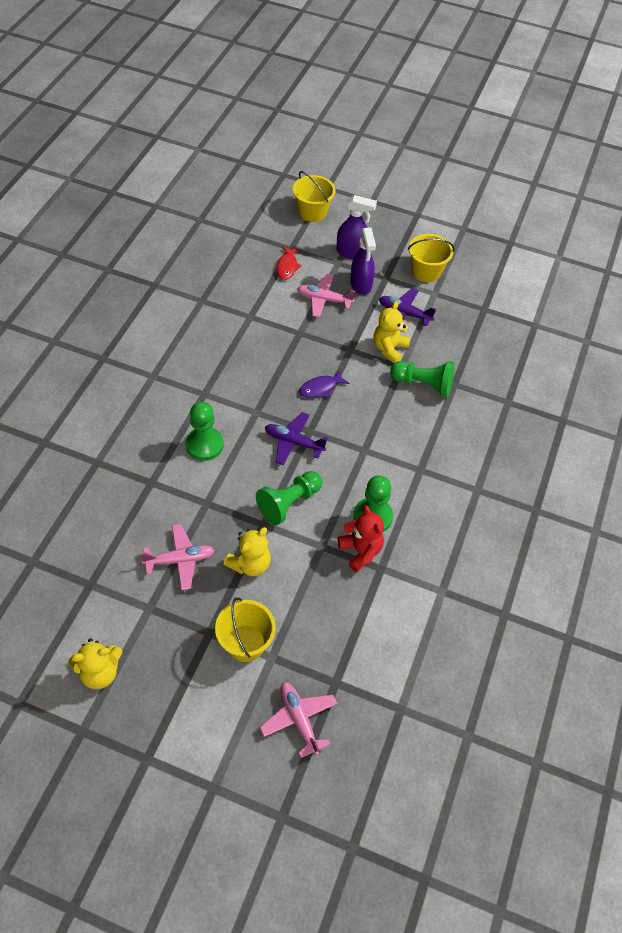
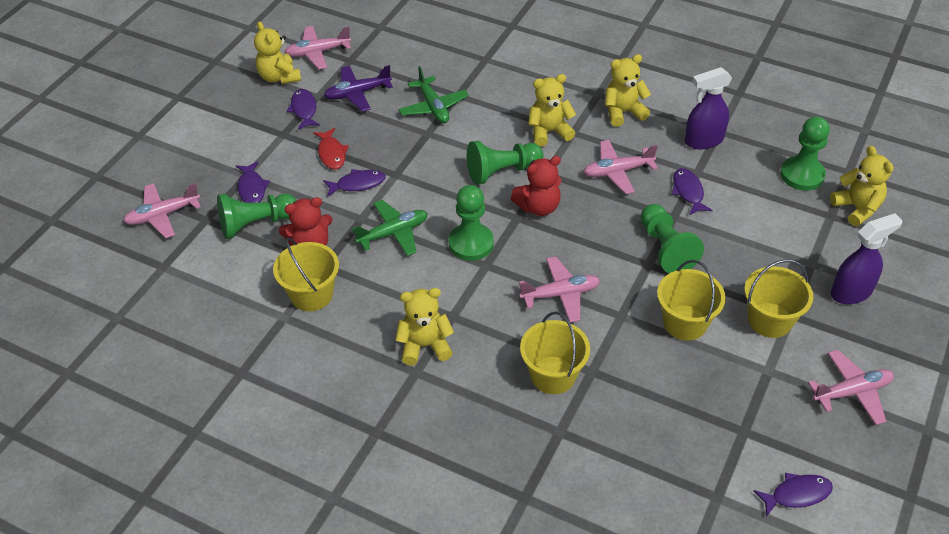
green pawn: [186,402,224,461] [256,471,323,525] [354,475,393,532] [390,361,455,397] = 4 -> [217,193,297,239] [449,185,494,261] [467,141,544,185] [641,204,704,273] [781,116,830,191] = 5
green plane: none = 0 -> [352,200,428,256] [398,66,469,123] = 2
pink plane: [140,524,215,590] [260,682,337,758] [297,274,355,318] = 3 -> [123,183,201,238] [284,26,351,69] [519,256,600,322] [584,140,658,194] [808,350,894,425] = 5
purple fish: [299,371,349,397] = 1 -> [236,161,270,203] [287,89,320,130] [323,169,386,197] [672,168,713,215] [754,473,833,516] = 5
purple plane: [265,412,328,465] [379,288,436,326] = 2 -> [324,65,393,112] = 1
red teddy bear: [338,505,384,572] = 1 -> [279,197,332,246] [511,156,561,216] = 2
yellow bucket: [215,598,276,662] [293,171,336,222] [408,234,455,282] = 3 -> [273,238,339,311] [520,312,590,394] [657,260,726,340] [744,259,813,338] = 4
yellow teddy bear: [68,638,123,689] [224,527,271,576] [374,301,411,363] = 3 -> [254,22,301,84] [395,288,454,366] [528,74,576,147] [605,54,651,127] [830,146,894,226] = 5

